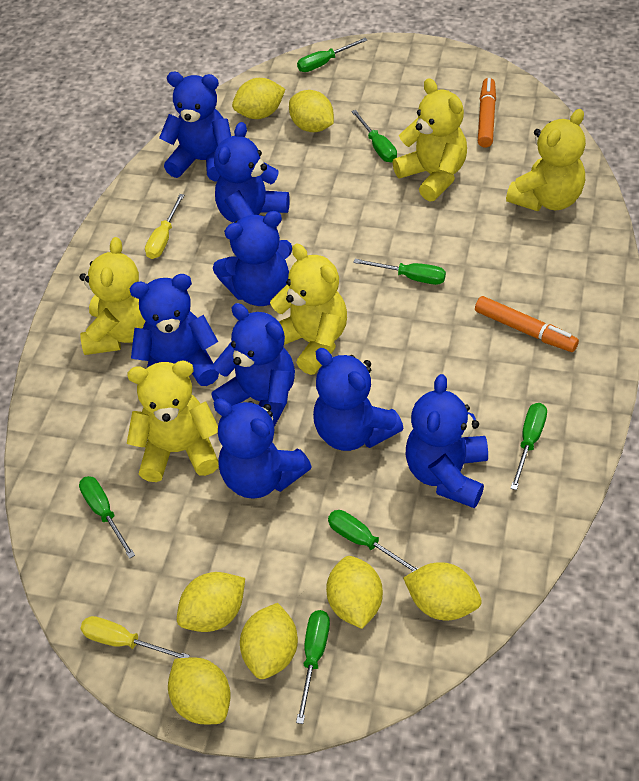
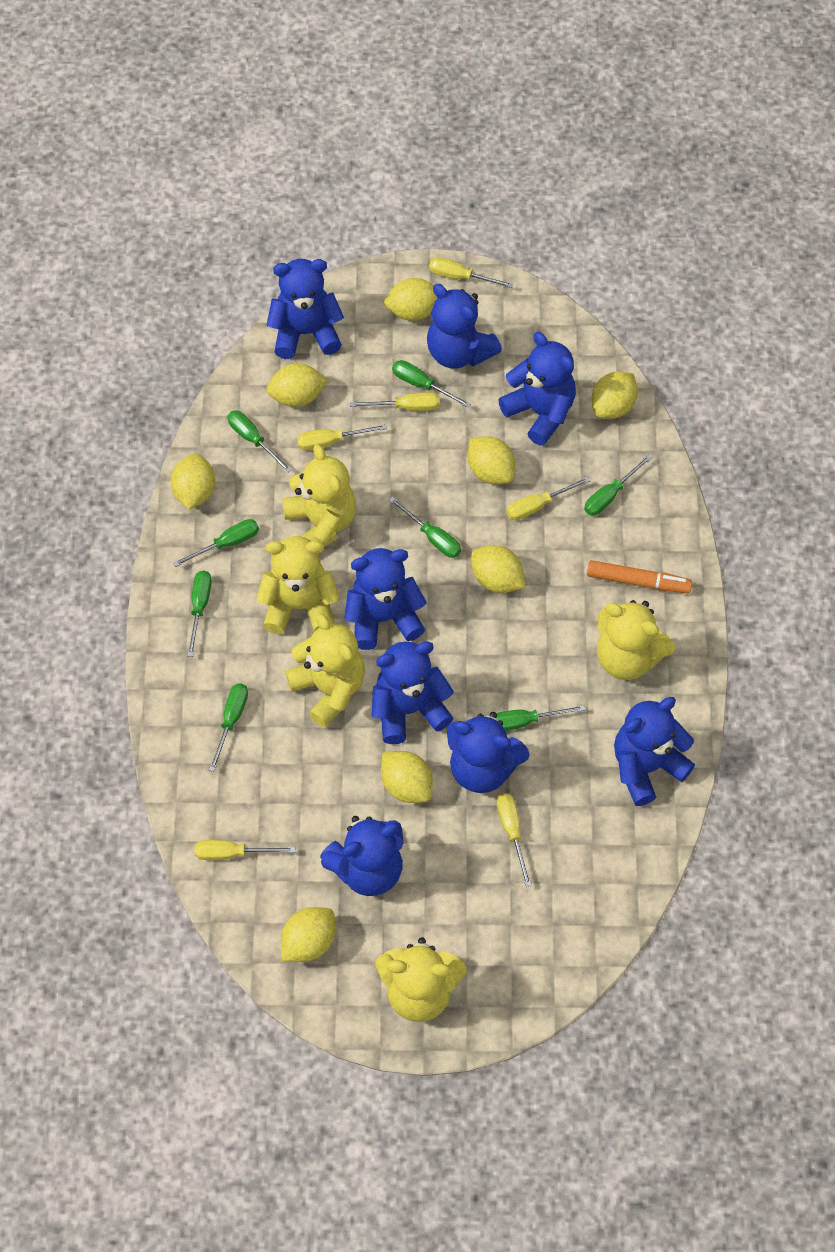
green screwdriver: [79,476,135,559] [296,610,330,724] [297,38,367,72] [328,510,418,572] [351,110,397,162] [353,259,446,285] [510,403,547,490] = 7 -> [173,519,259,567] [187,571,212,657] [209,683,248,772] [227,410,292,473] [389,497,461,558] [392,360,471,408] [496,705,585,731] [584,455,652,516] = 8
orange marker: [475,296,579,352] [478,78,496,148] = 2 -> [587,560,692,593] = 1
yellow lemon: [168,657,231,724] [177,572,245,632] [232,78,285,119] [240,603,298,679] [289,90,334,132] [326,556,383,629] [403,562,481,620] = 7 -> [171,453,215,510] [266,363,328,407] [281,907,335,962] [381,751,433,803] [384,278,438,321] [468,436,515,484] [471,545,525,593] [591,372,638,419] = 8
yellow screwdriver: [80,616,190,658] [145,194,184,259] = 2 -> [195,840,295,860] [297,424,387,450] [350,392,440,411] [429,257,514,288] [497,793,532,887] [506,477,591,520] = 6

